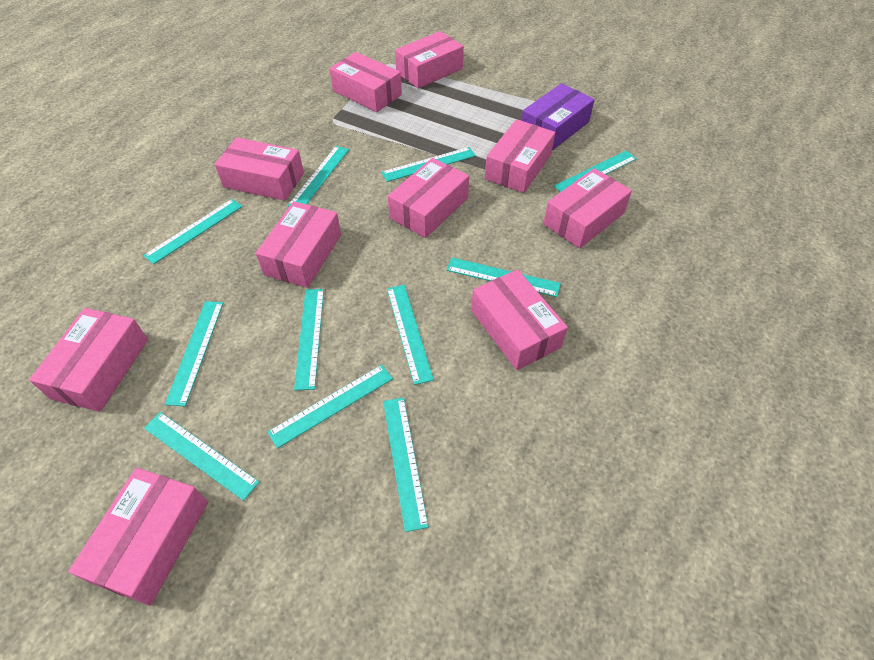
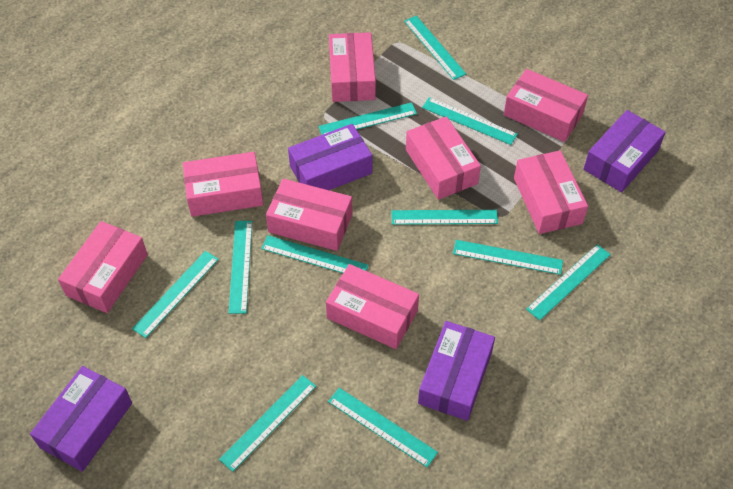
pink box: [29,308,148,412] [68,468,208,606] [215,137,304,201] [256,201,341,288] [329,52,402,112] [388,158,469,238] [395,31,464,89] [471,269,568,370] [485,119,555,193] [543,168,632,249] = 10 -> [58,221,148,313] [183,152,263,217] [266,179,352,251] [326,264,419,349] [329,32,376,102] [406,116,481,200] [504,69,588,142] [514,150,588,234] = 8
purple box: [522,83,595,150] = 1 -> [30,366,132,472] [288,124,372,190] [418,321,495,421] [584,110,666,192] = 4

